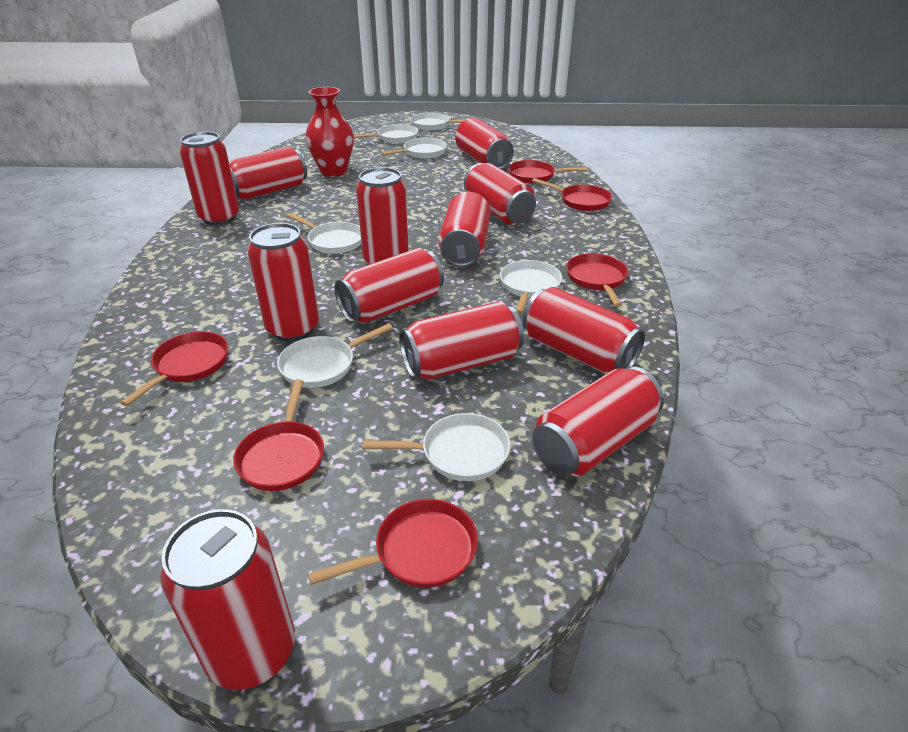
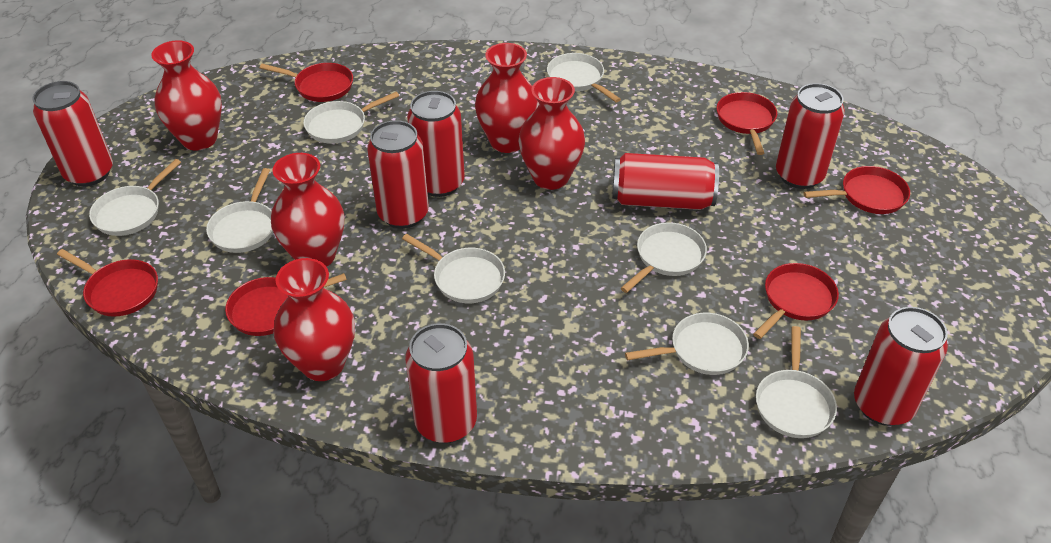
red can: [160,509,295,690] [180,132,239,225] [229,147,307,199] [247,223,319,341] [335,248,444,323] [356,167,409,264] [399,301,524,379] [438,192,491,267] [455,117,514,169] [464,163,536,225] [523,287,645,374] [532,366,664,477] = 12 -> [32,81,113,186] [367,120,429,229] [405,323,477,443] [407,91,465,197] [612,153,719,210] [776,83,845,189] [854,307,948,426] = 7
red vase: [306,87,354,177] = 1 -> [151,40,222,151] [271,153,344,267] [274,258,355,381] [475,43,539,153] [518,77,585,190] = 5
white pan: [277,323,393,388] [287,213,361,254] [354,124,418,143] [363,413,510,481] [381,138,447,158] [410,112,464,130] [500,260,562,314] = 7 -> [89,159,181,236] [206,168,273,253] [304,92,399,144] [402,234,505,303] [547,53,621,103] [621,222,707,293] [625,313,749,375] [756,326,837,438] = 8

